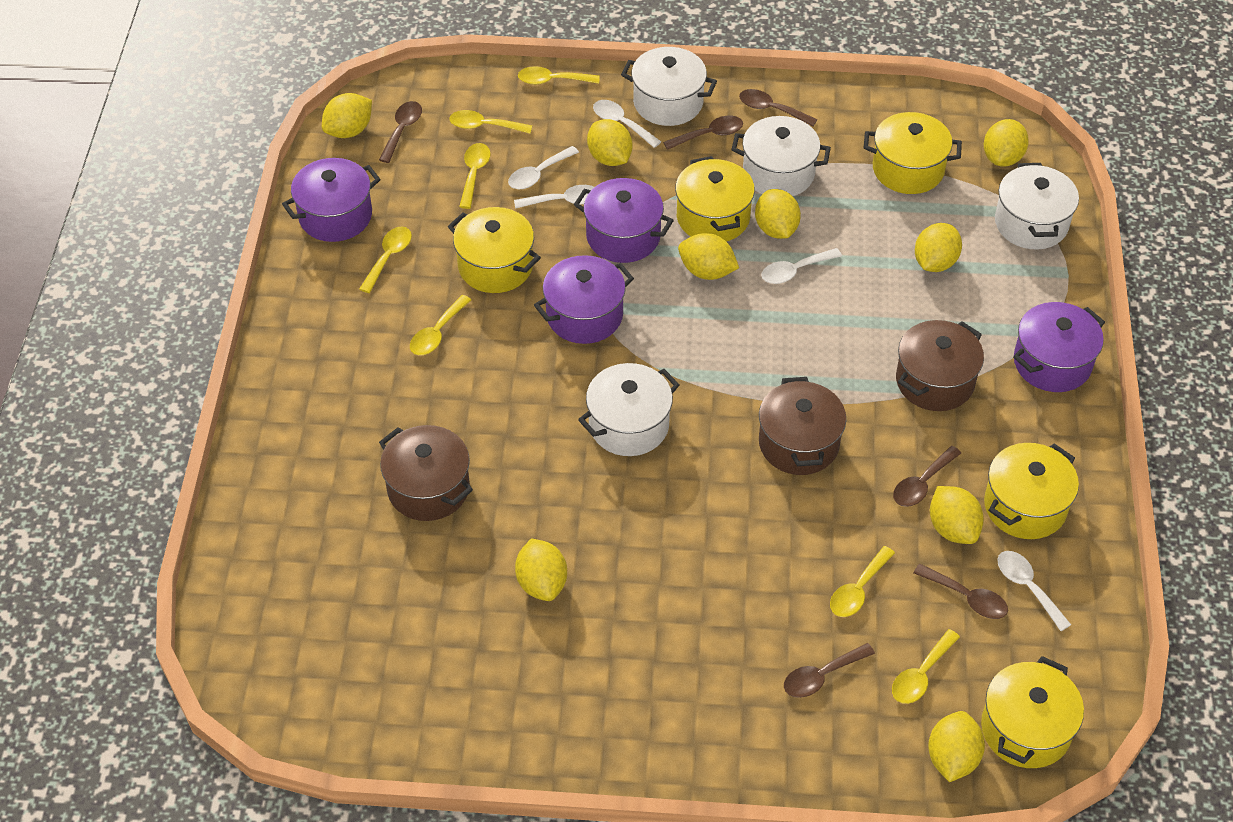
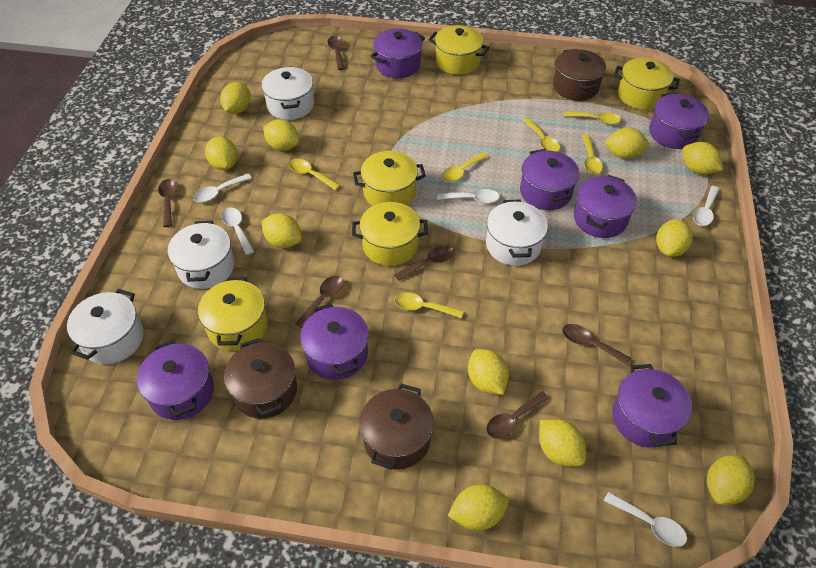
purple pot: [282,158,381,242] [534,255,634,344] [574,178,674,263] [1013,302,1105,392] = 4 -> [137,340,214,420] [300,303,369,380] [370,29,425,78] [520,149,579,210] [574,175,637,238] [612,364,692,448] [649,93,709,149] = 7
yellow lemon: [322,93,372,138] [515,538,567,601] [587,119,633,166] [678,233,739,280] [755,189,801,239] [915,223,962,272] [928,711,985,782] [930,486,984,544] [984,119,1029,167] = 9 -> [205,136,237,170] [220,82,251,114] [262,213,302,248] [263,119,299,151] [448,484,509,531] [468,349,509,395] [539,419,586,466] [606,128,651,159] [656,220,693,257] [683,142,723,175] [707,455,755,505] = 11
yellow spoon: [359,226,412,293] [410,295,471,355] [449,110,532,134] [459,143,491,209] [518,66,600,85] [830,546,895,617] [892,629,960,704] = 7 -> [289,159,340,190] [394,292,463,318] [442,152,489,182] [523,118,560,152] [563,111,621,125] [582,135,603,174] = 6

